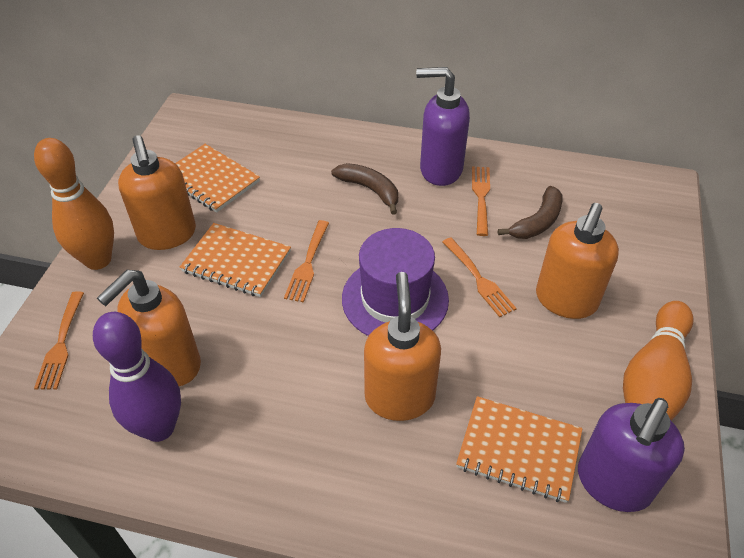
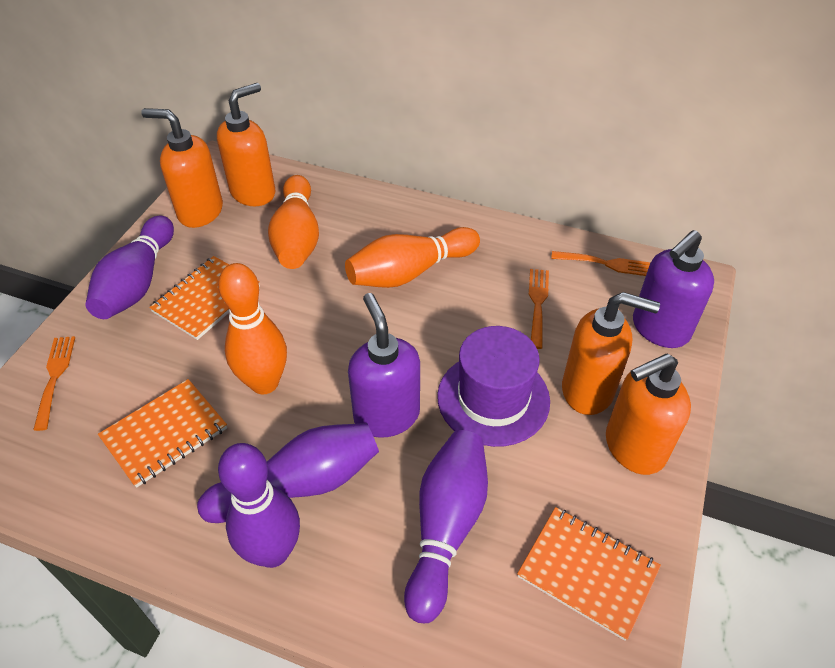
brown banana: [331,163,398,215] [498,186,563,239] = 2 -> none = 0
orange bowling pin: [34,138,114,270] [623,301,693,420] = 2 -> [218,263,287,394] [268,175,319,269] [345,227,480,288] = 3
orange fork: [34,291,84,389] [284,220,329,303] [443,238,517,317] [472,166,490,236] = 4 -> [33,336,75,431] [529,269,549,349] [551,251,650,276] = 3
purple bowling pin: [93,312,181,442] = 1 -> [85,216,174,319] [197,423,379,523] [218,443,300,568] [404,430,488,623] = 4

